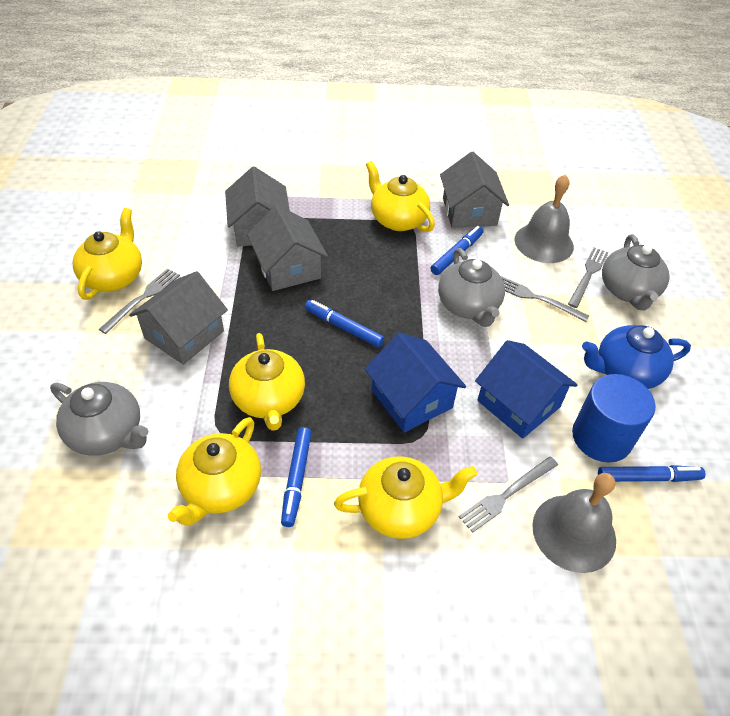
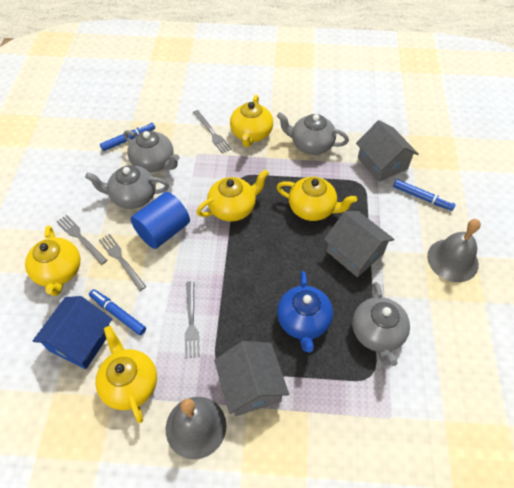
blue house: [365,333,466,432] [475,340,578,439] = 2 -> [33,296,112,369] = 1
blue marker: [281,427,311,527] [305,300,385,348] [431,226,484,275] [598,465,706,482] = 4 -> [89,289,146,335] [100,122,155,151] [393,179,456,211] = 3
grey house: [129,271,228,365] [225,166,290,247] [247,205,328,291] [440,152,509,228] = 4 -> [214,341,289,416] [324,211,394,277] [356,120,419,182] = 3
grey teapot: [50,382,148,456] [438,248,505,327] [602,234,670,311] = 3 -> [85,165,169,209] [124,130,180,172] [277,112,349,155] [352,282,410,366] = 4

